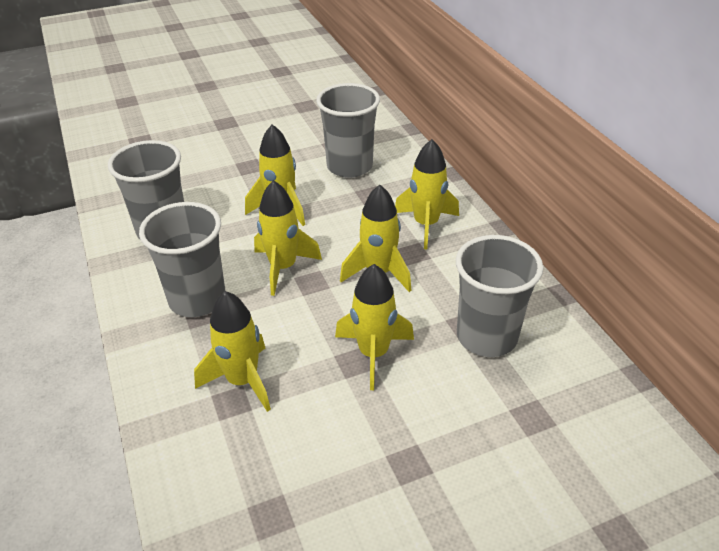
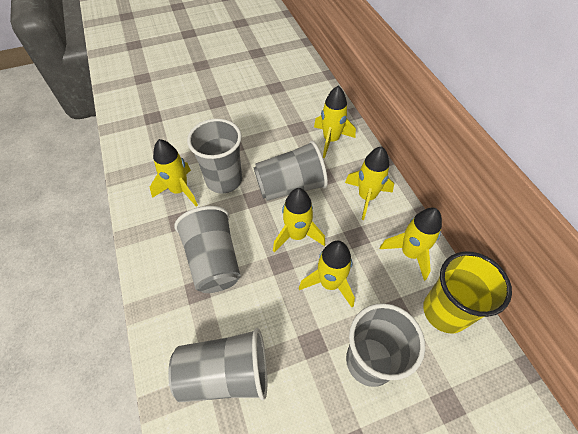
grey cup: [108,140,184,239] [139,202,226,317] [316,83,380,178] [456,235,543,357] = 4 -> [168,328,267,402] [174,206,241,293] [187,119,242,193] [254,140,328,201] [346,303,425,387] = 5
yellow cup: none = 0 -> [423,251,512,333] = 1

